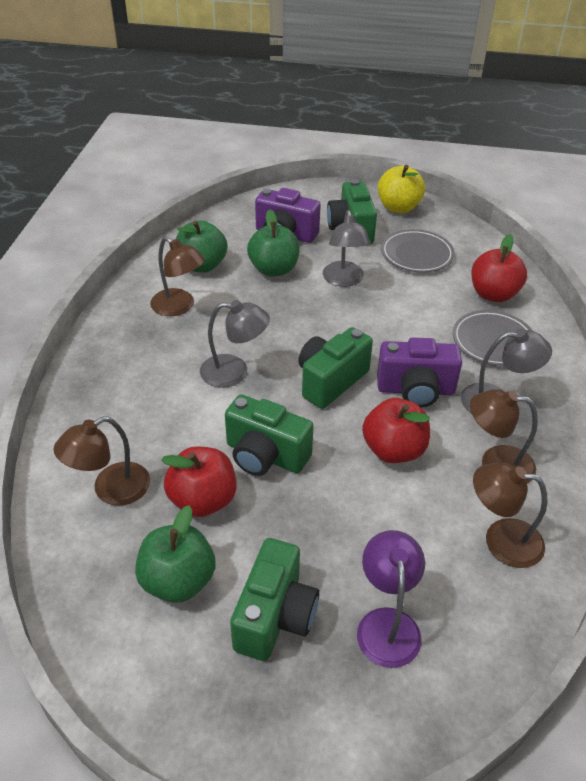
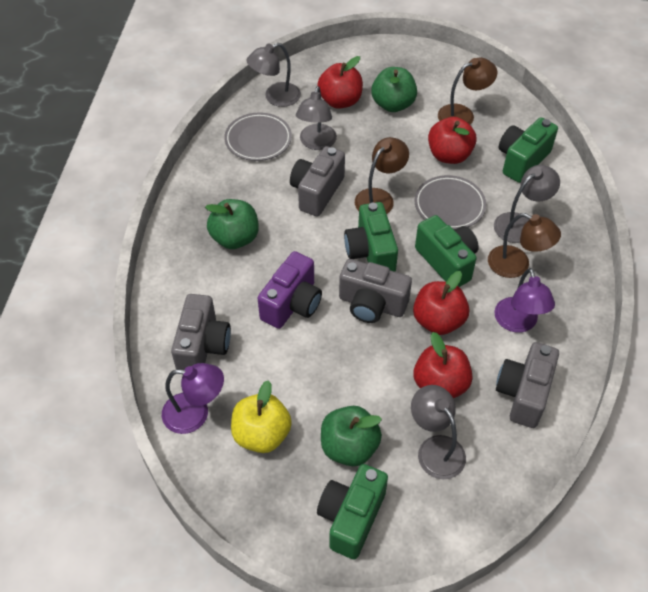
brown lamp: [53,416,150,506] [150,237,205,316] [470,389,538,484] [473,462,548,568] = 4 -> [355,137,409,214] [438,58,497,125] [488,213,561,278] = 3
grey camera: none = 0 -> [171,294,231,370] [290,146,345,217] [339,259,412,323] [496,342,559,428] = 4
grey lamp: [200,300,270,388] [323,210,371,287] [461,328,552,413] = 3 -> [246,43,301,107] [296,86,337,150] [411,385,466,479] [494,165,560,243] = 4
purple camera: [255,188,321,243] [377,337,462,407] = 2 -> [258,251,322,329] = 1
purple lamp: [357,530,425,668] = 1 -> [162,363,224,434] [494,268,555,333] = 2
red apple: [161,447,237,517] [362,398,430,463] [471,234,527,302] = 3 -> [317,56,363,109] [413,271,469,335] [414,332,472,398] [428,117,477,164] = 4

